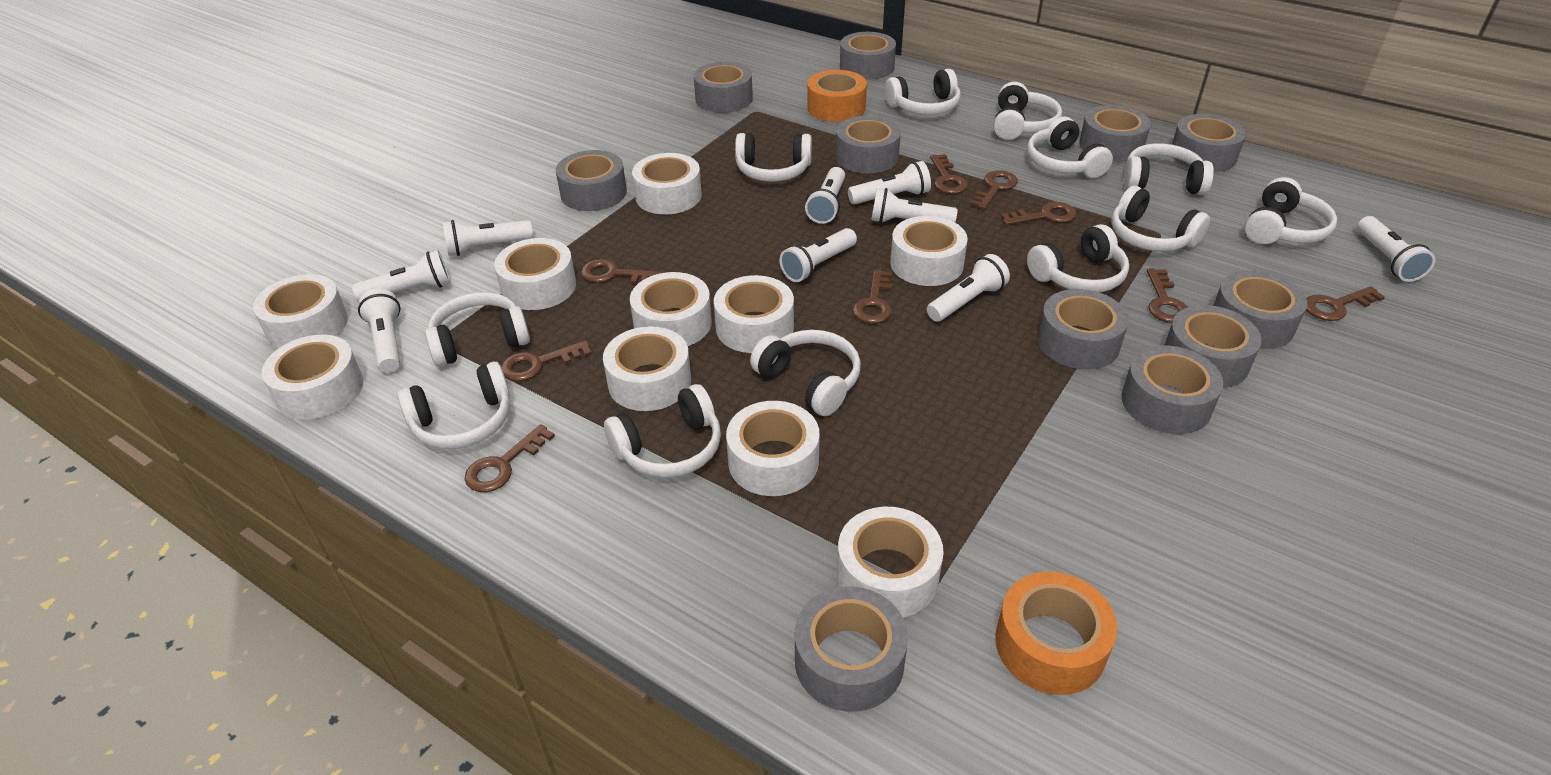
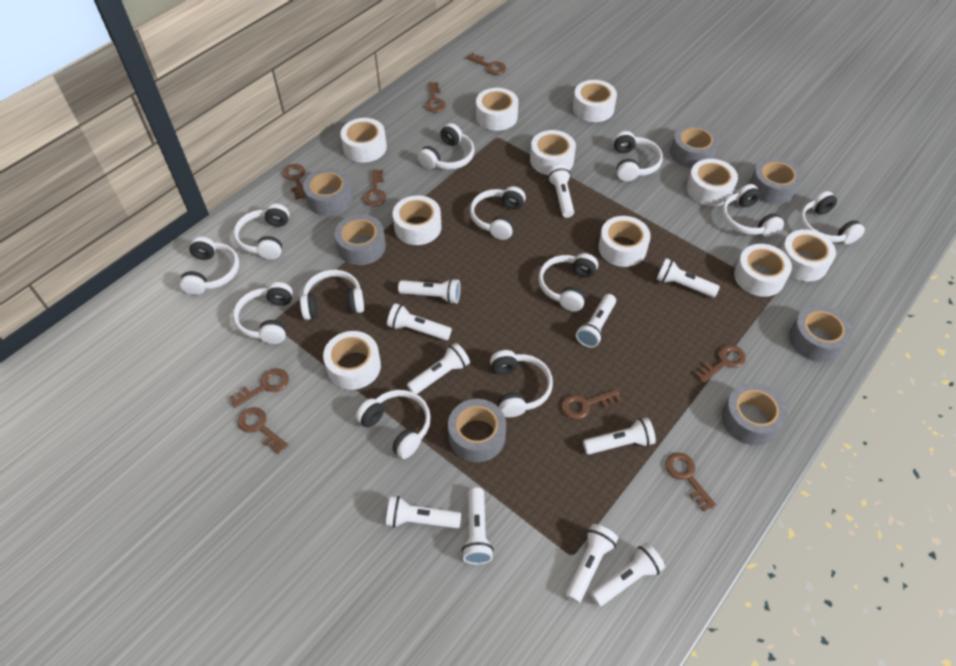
grey tape: [556,150,627,211] [694,62,753,113] [795,586,908,712] [836,116,901,174] [840,32,896,79] [1037,289,1129,369] [1079,105,1151,162] [1121,346,1224,434] [1164,305,1262,388] [1172,114,1246,172] [1213,271,1307,349] = 11 -> [303,168,353,216] [334,214,386,265] [448,399,506,462] [670,124,719,169] [722,383,787,445] [749,157,803,205] [789,305,852,362] = 7
orange tape: [807,70,867,122] [995,571,1117,695] = 2 -> none = 0
white flashlight: [352,250,451,302] [358,289,400,373] [443,220,533,256] [780,228,857,282] [805,167,845,224] [848,161,931,205] [871,188,958,223] [927,254,1010,322] [1357,216,1435,282] = 9 -> [386,496,461,528] [387,303,452,340] [398,278,460,304] [407,343,470,394] [462,487,494,565] [548,165,574,218] [565,524,618,603] [576,294,616,348] [583,418,656,454] [590,543,665,607] [656,258,720,298] = 11

